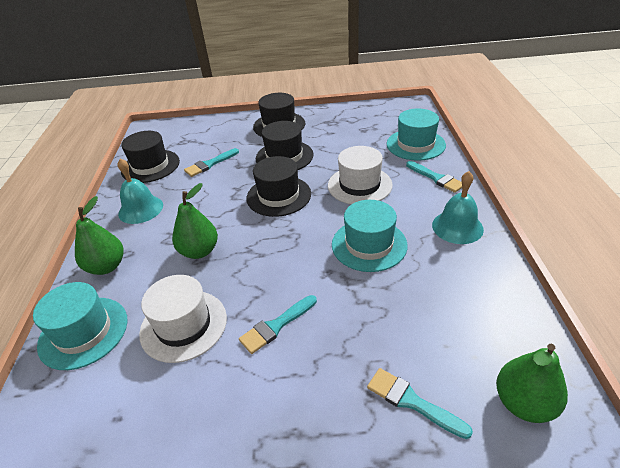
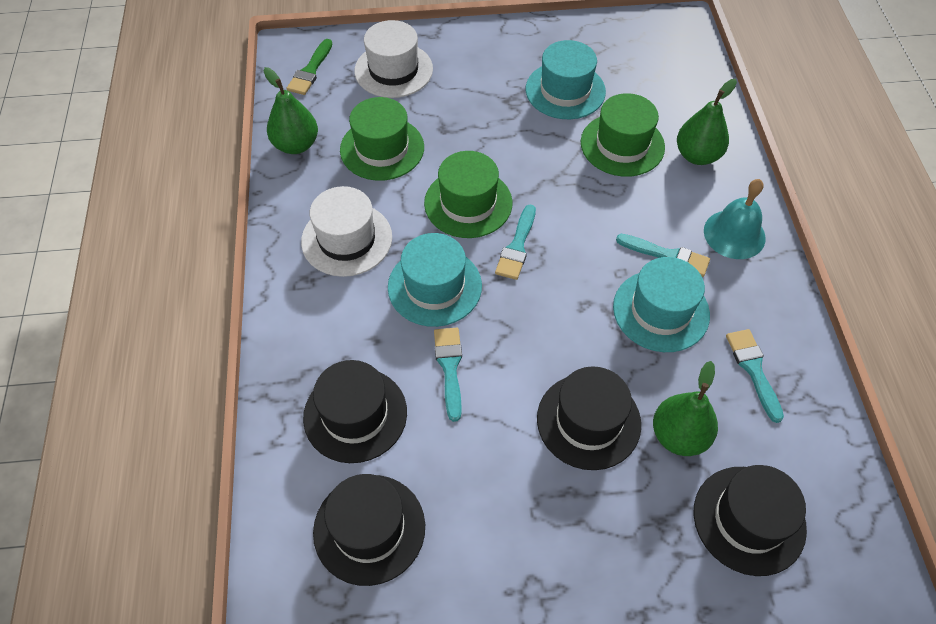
green brush: none = 0 -> [287,39,332,95] = 1
green hat: none = 0 -> [340,97,424,181] [424,151,512,238] [581,93,665,177] = 3
turquoise bell: [118,158,163,224] [432,171,484,244] = 2 -> [704,179,766,259] = 1

